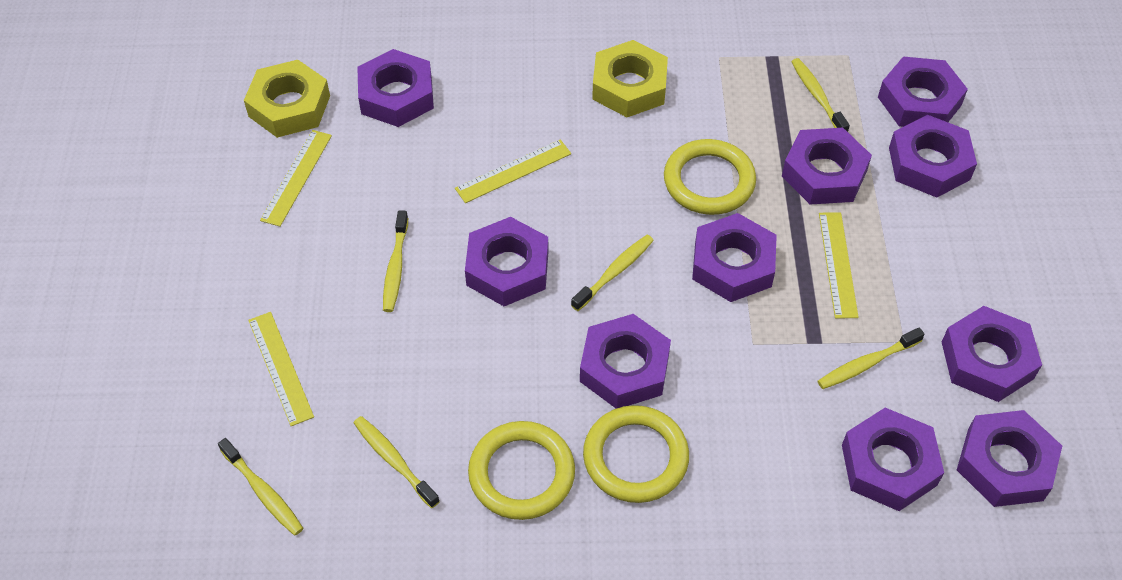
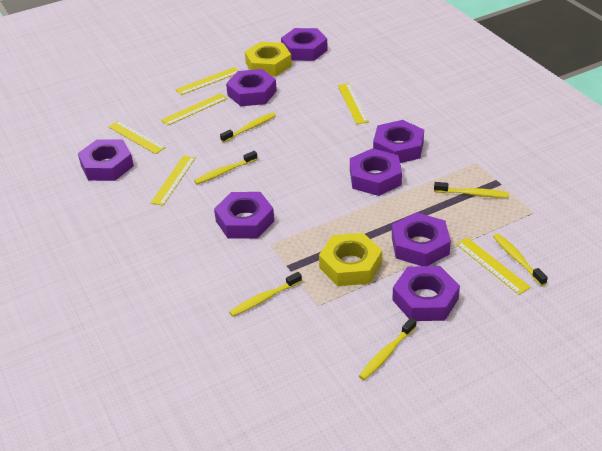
purple nut: [357,49,434,127] [465,217,549,306] [580,314,671,409] [692,213,777,302] [782,128,872,205] [842,408,944,511] [878,56,968,127] [889,115,977,197] [942,306,1042,402] [957,410,1062,507] = 10 -> [78,139,134,181] [214,192,274,239] [226,69,277,106] [281,28,328,61] [350,148,402,196] [373,120,424,163] [392,212,451,266] [393,266,460,321] = 8
yellow ring: [468,421,575,520] [583,405,689,503] [664,139,756,215] = 3 -> none = 0
yellow ruler: [248,312,314,426] [260,130,332,227] [455,139,571,203] [819,212,859,318] = 4 -> [108,121,166,154] [150,155,196,206] [161,93,228,126] [175,67,239,95] [338,83,369,124] [456,238,531,295] = 6

